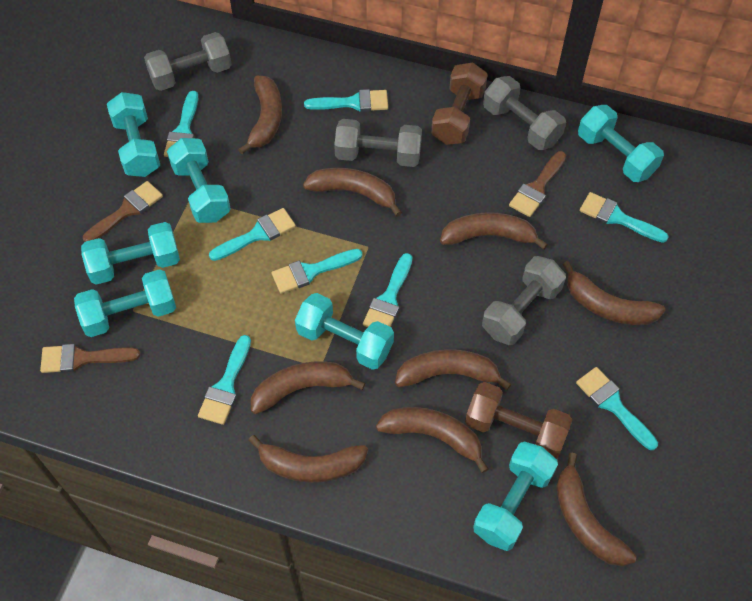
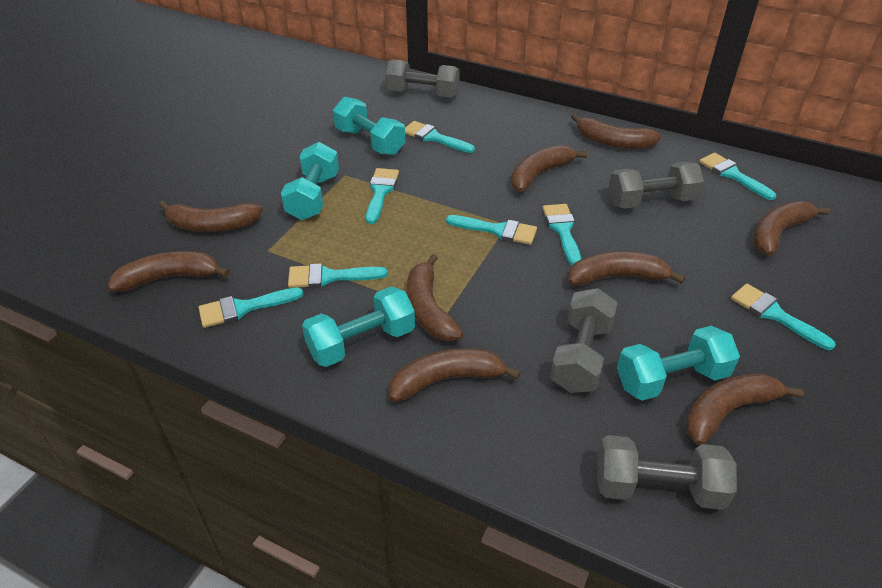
brown brush: [40,344,140,373] [83,181,163,242] [509,151,566,217] = 3 -> none = 0
brown dumbbell: [431,62,488,145] [465,382,572,459] = 2 -> none = 0
turquoise dumbbell: [74,269,176,337] [81,222,180,285] [107,92,160,177] [167,138,231,223] [295,293,394,370] [473,442,558,551] [578,105,664,182] = 7 -> [281,142,339,220] [302,287,415,367] [333,97,405,155] [617,326,740,401] = 4

